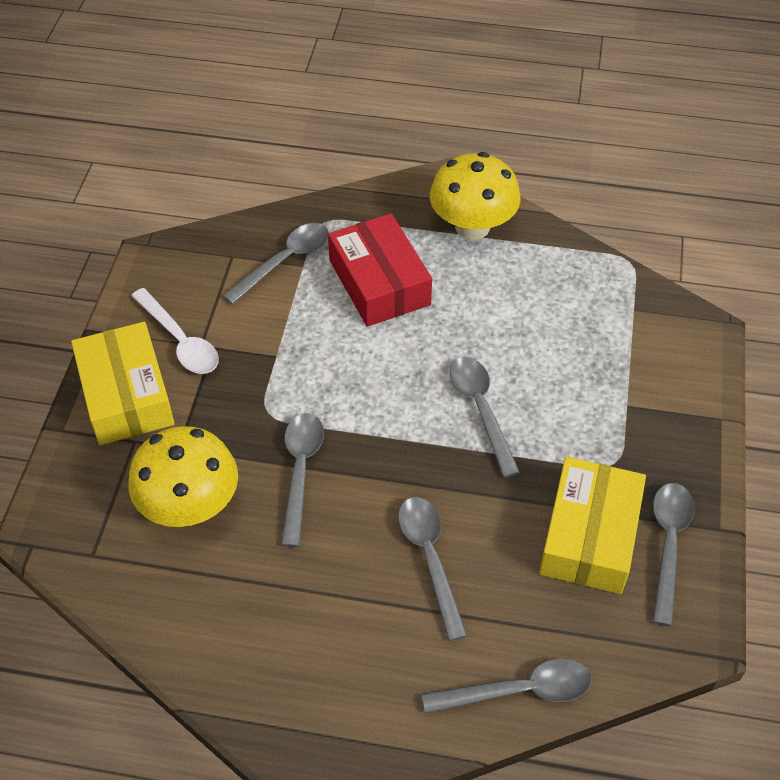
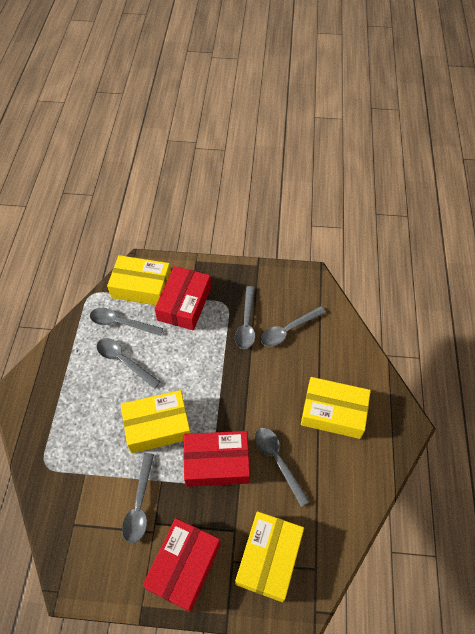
red box: [328,213,432,327] = 1 -> [143,518,221,612] [155,266,211,330] [184,431,250,487] = 3
white spoon: [131,288,219,374] = 1 -> none = 0
yellow box: [71,322,175,445] [539,457,646,594] = 2 -> [107,255,171,305] [121,390,191,453] [235,511,304,602] [301,377,371,439] = 4
yellow mushroom: [128,426,238,527] [430,152,521,240] = 2 -> none = 0

